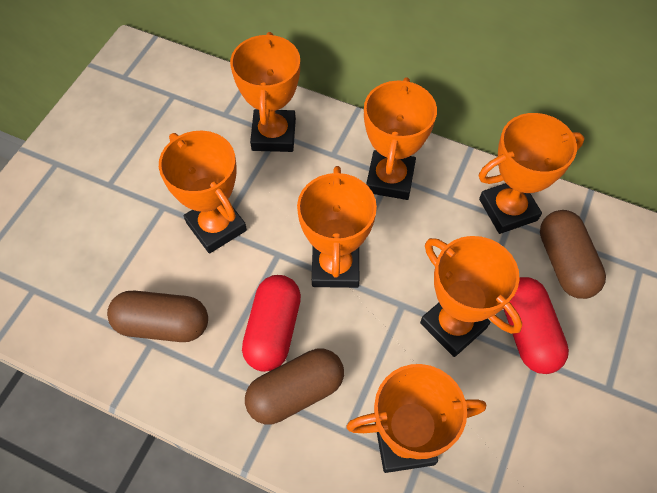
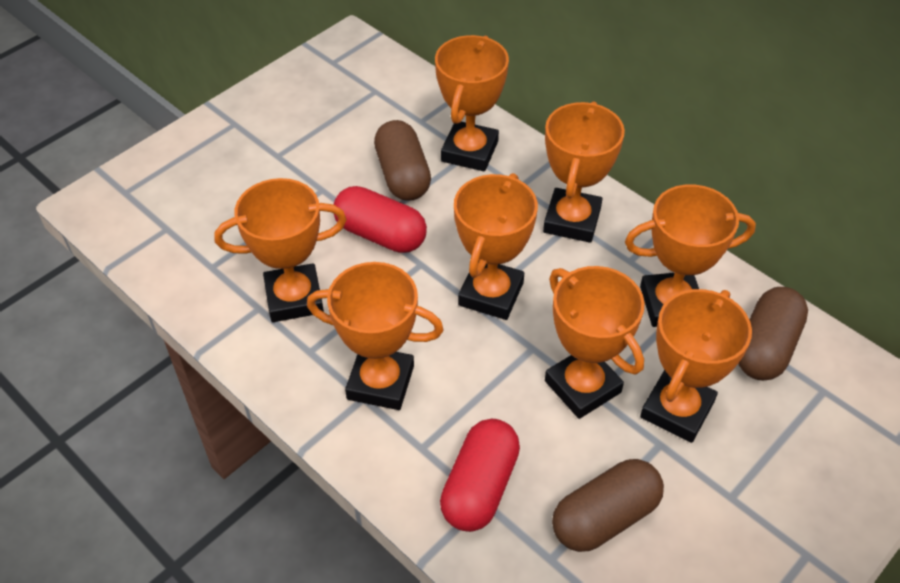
orange trophy: [159,131,247,253] [230,32,300,152] [297,166,377,288] [346,364,486,473] [364,77,437,200] [420,236,522,357] [479,113,584,234] = 7 -> [214,178,347,322] [307,262,444,410] [435,35,509,171] [454,173,538,320] [543,101,625,243] [545,266,645,419] [625,184,756,327] [640,289,752,443] = 8

